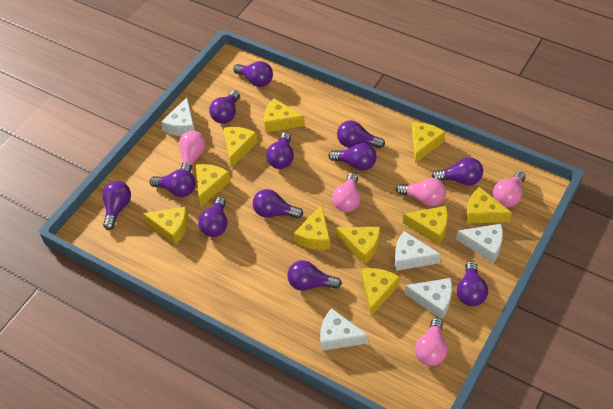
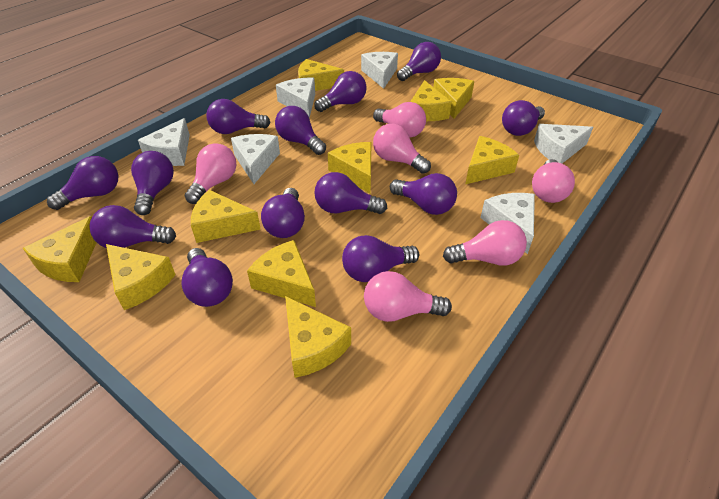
pink light bulb: [179,131,206,172] [332,173,361,212] [396,178,446,206] [415,318,447,366] [493,171,526,207] = 5 -> [185,143,236,204] [364,271,452,322] [373,102,426,138] [373,124,431,174] [443,220,527,266] [532,159,575,203] = 6
purple light bulb: [102,181,131,230] [149,169,196,197] [198,197,227,237] [209,90,240,124] [233,61,273,87] [253,189,303,219] [266,132,294,169] [287,260,342,291] [329,143,377,171] [337,120,385,148] [432,157,483,185] [457,261,488,306] = 12 -> [47,156,118,210] [89,205,176,248] [131,151,174,215] [181,248,233,307] [206,99,271,134] [261,188,305,238] [275,106,326,155] [314,71,367,112] [314,172,387,214] [342,235,419,282] [390,173,457,215] [397,42,441,81] [502,100,545,136] = 13
white cheese: [161,97,195,136] [320,308,368,351] [395,231,441,271] [405,278,452,319] [456,224,503,263] = 5 -> [138,118,190,166] [231,134,280,184] [276,78,315,118] [361,52,398,89] [480,193,535,254] [534,124,593,163] = 6

